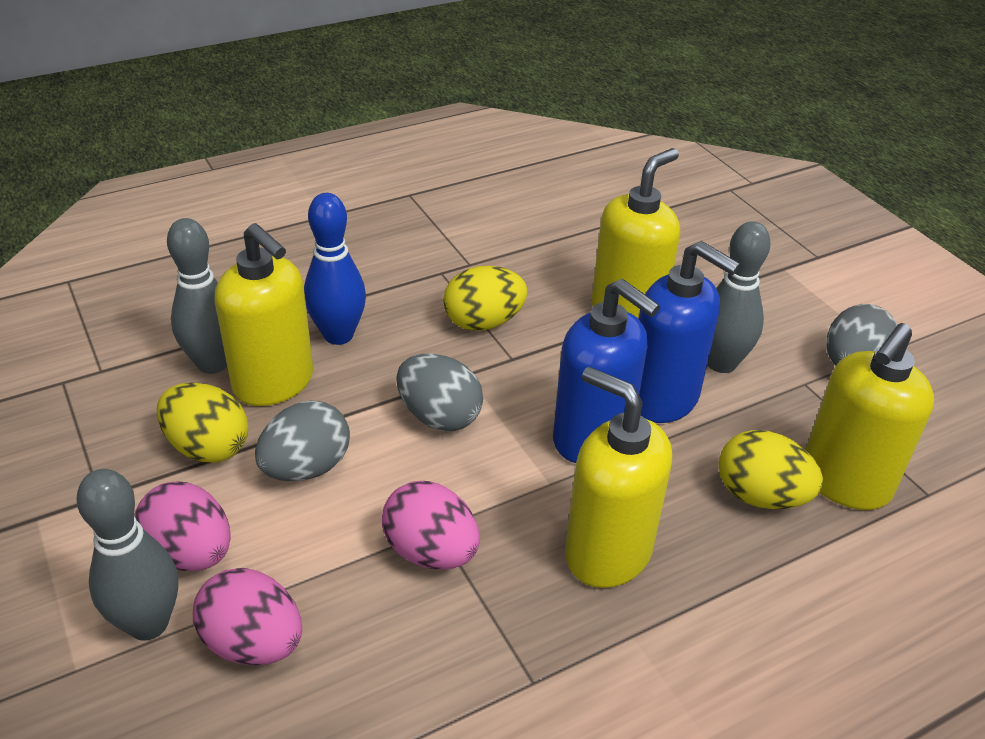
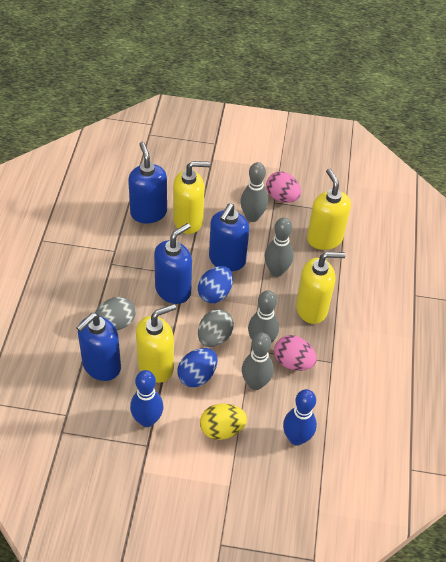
blue bowling pin: [304,193,366,345] = 1 -> [130,370,164,427] [283,389,317,446] = 2
blue egg: none = 0 -> [177,348,217,387] [198,266,233,303] = 2
blue soap dispenser: [553,279,660,463] [639,241,740,423] = 2 -> [76,313,121,381] [128,142,167,223] [154,223,192,304] [209,203,249,271] = 4
grey bowling pin: [76,469,178,641] [167,218,227,374] [707,221,771,373] = 3 -> [240,162,268,222] [242,332,274,390] [248,290,279,343] [264,217,294,277] = 4
grey egg: [255,400,350,482] [396,354,483,431] [827,304,897,366] = 3 -> [95,297,135,330] [198,309,234,347] = 2
pink egg: [134,481,231,571] [193,568,302,665] [382,481,480,569] = 3 -> [266,171,301,203] [274,335,317,371] = 2
yellow egg: [157,382,248,463] [443,266,528,331] [719,430,823,509] = 3 -> [200,404,247,440] = 1

